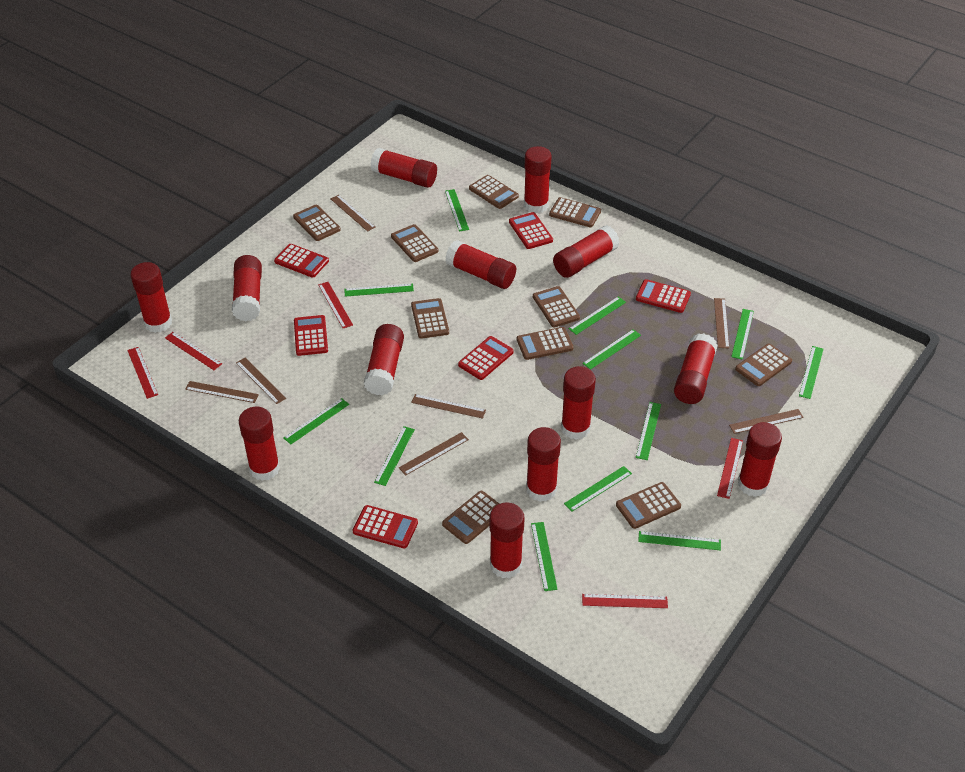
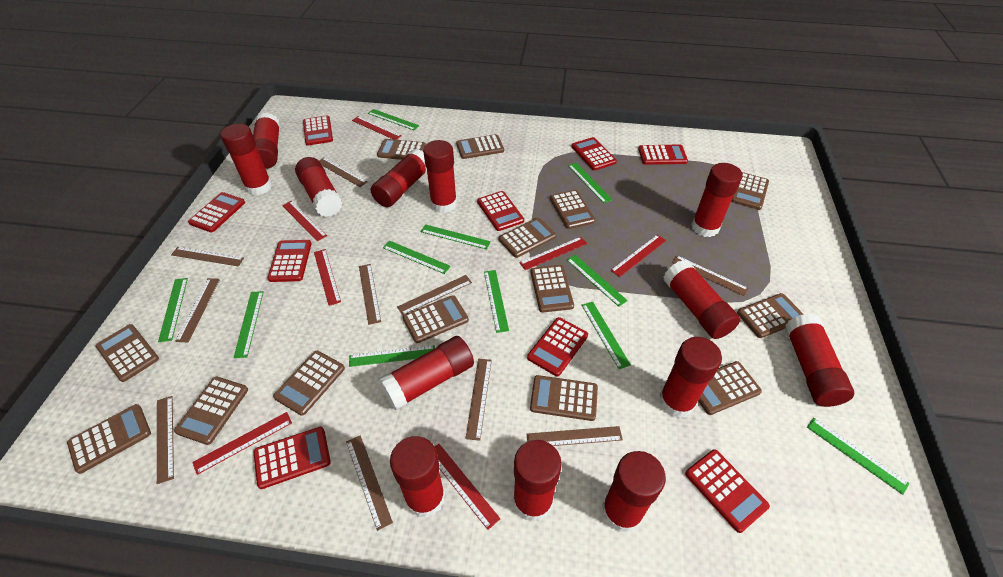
brown calculator: [293,205,341,241] [391,224,439,262] [411,298,449,339] [442,491,499,544] [469,175,519,209] [517,327,573,360] [533,286,580,328] [549,197,601,227] [616,482,681,529] [735,344,792,386] = 10 -> [67,404,151,474] [95,324,159,382] [174,377,248,445] [273,351,345,416] [377,139,426,160] [403,295,469,343] [456,134,504,159] [499,218,556,258] [530,375,598,421] [531,265,574,313] [550,190,595,229] [698,361,762,415] [731,172,769,210] [737,293,804,338] = 14
brown ruler: [185,381,259,403] [236,358,286,404] [331,195,376,232] [399,432,469,476] [411,394,486,419] [714,298,729,348] [729,409,804,434] = 7 -> [157,396,174,484] [171,247,244,267] [175,278,220,342] [319,157,367,187] [346,435,393,531] [359,264,381,325] [397,275,472,316] [465,359,492,441] [526,426,623,446] [672,255,749,296] = 10
green ruler: [283,398,349,445] [344,284,414,297] [374,426,415,486] [445,189,469,231] [531,522,558,591] [564,466,632,511] [569,296,626,335] [583,329,641,370] [636,402,661,460] [638,531,721,551] [731,309,754,360] [799,346,823,399] = 12 -> [158,278,188,342] [233,291,264,358] [349,345,435,367] [368,109,419,130] [383,241,451,274] [421,224,491,249] [484,270,509,333] [567,255,628,307] [568,163,612,203] [582,302,631,369] [807,418,909,495] = 11
red calculator: [274,244,329,278] [294,315,328,356] [353,505,418,548] [458,336,514,380] [509,212,553,249] [636,279,691,313] = 6 -> [188,192,245,232] [253,427,331,489] [267,240,312,282] [303,116,333,146] [477,191,524,231] [527,317,588,376] [571,137,617,171] [638,144,688,165] [685,449,770,533] = 9
red ruler: [127,347,158,399] [165,332,222,370] [318,282,353,328] [582,594,668,608] [717,438,743,499] = 5 -> [192,412,292,475] [282,201,327,241] [314,249,341,306] [352,116,402,140] [435,444,500,530] [519,237,587,270] [610,235,666,277] = 7

